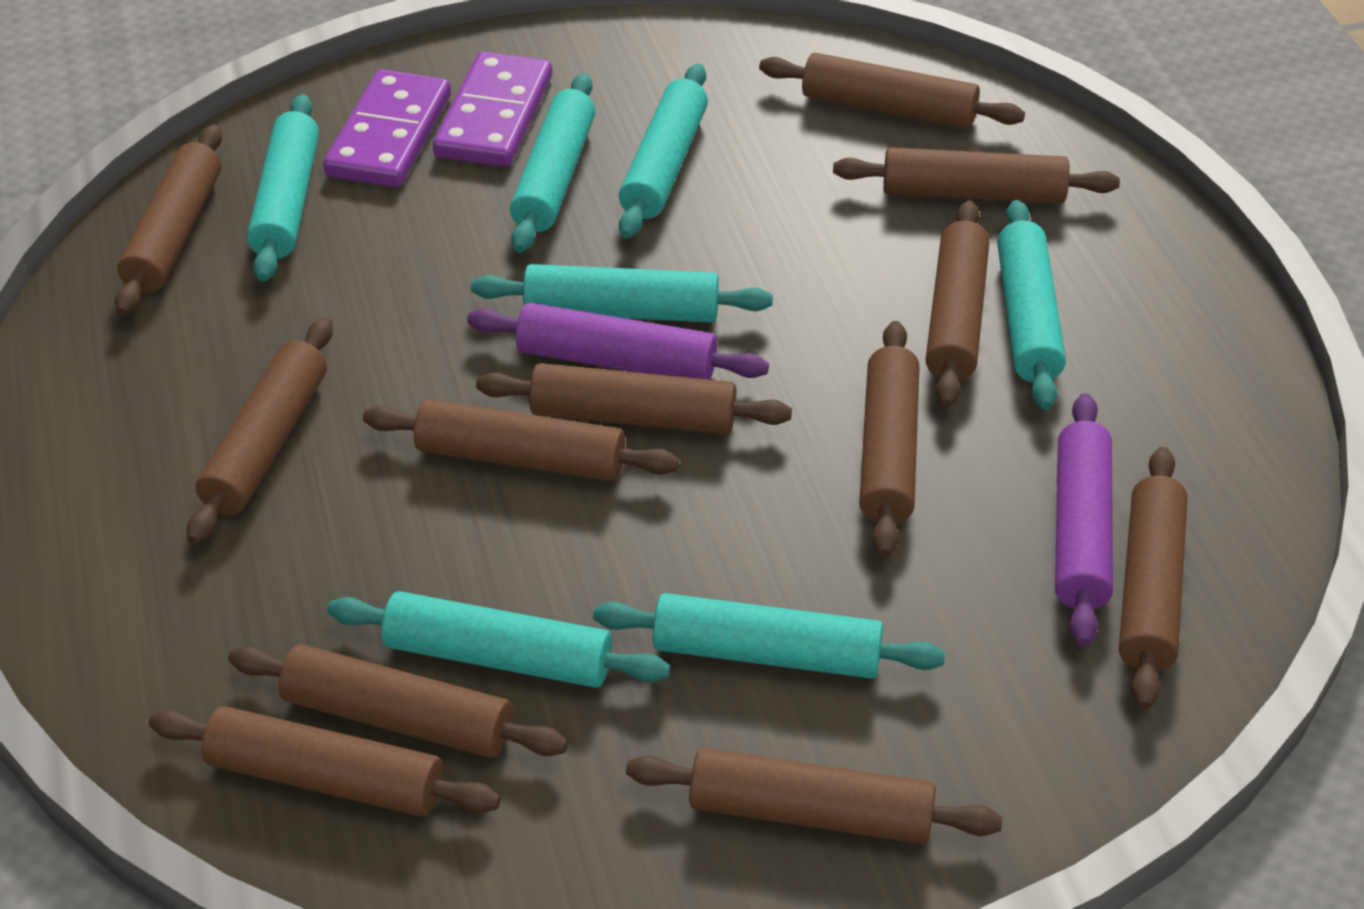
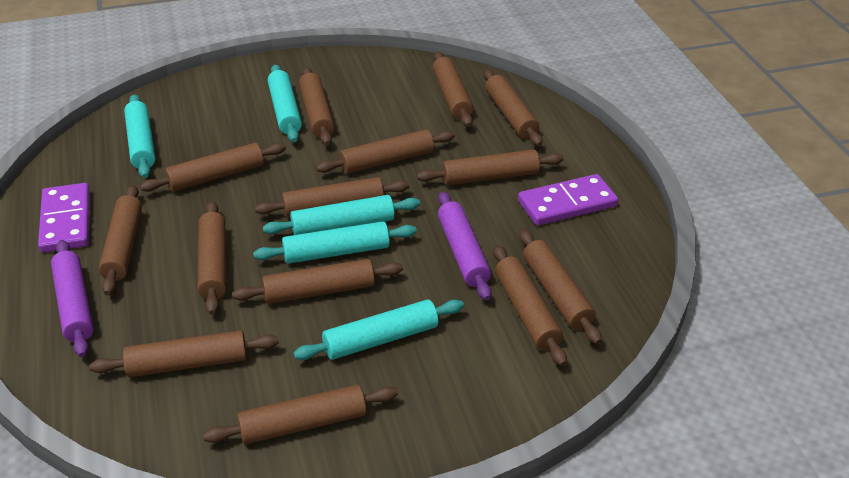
brown rolling pin: [115,124,222,316] [149,706,501,817] [187,318,333,544] [228,644,568,758] [363,399,679,481] [476,363,792,434] [626,748,1002,844] [759,53,1025,129] [833,147,1120,203] [859,321,919,557] [926,200,989,408] [1119,447,1188,710] = 12 -> [90,330,279,377] [99,185,142,295] [140,143,286,192] [198,201,227,315] [203,385,398,444] [232,259,403,304] [255,177,409,218] [299,67,335,145] [316,129,455,174] [417,149,564,185] [432,52,473,127] [483,69,542,146] [493,245,567,366] [519,229,602,344] = 14
turquoise rolling pin: [247,94,319,282] [327,591,670,688] [471,264,773,322] [510,73,595,253] [593,593,945,679] [619,64,708,239] [997,200,1066,410] = 7 -> [124,94,155,178] [253,221,417,264] [263,195,420,235] [268,65,302,142] [293,300,464,360] = 5

